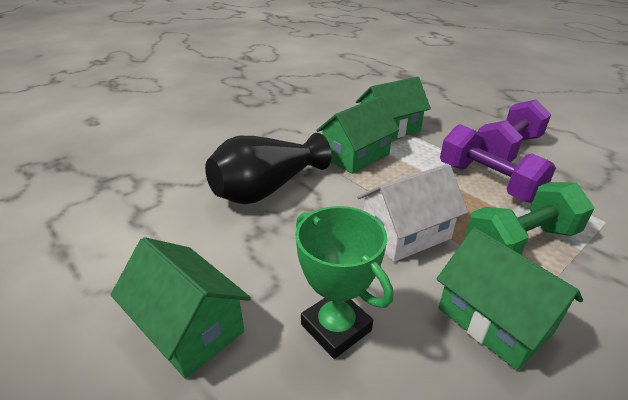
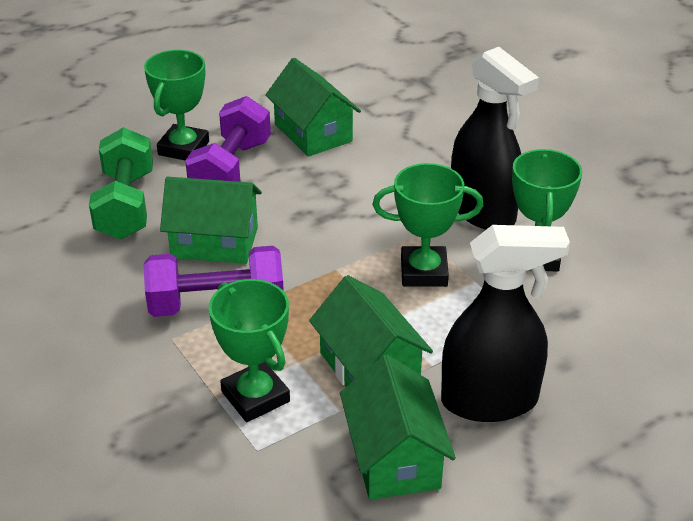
black spray bottle: none = 0 -> [441,225,570,422] [451,47,539,229] = 2
black vase: [205,133,332,204] = 1 -> none = 0
green trophy: [295,206,393,359] = 1 -> [144,50,209,160] [209,279,290,422] [373,163,483,287] [512,149,582,272] = 4
white house: [357,164,468,262] = 1 -> none = 0

